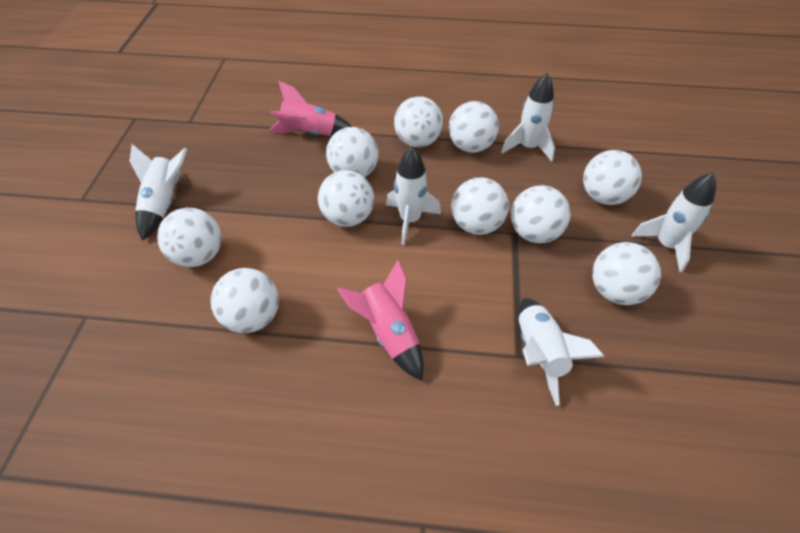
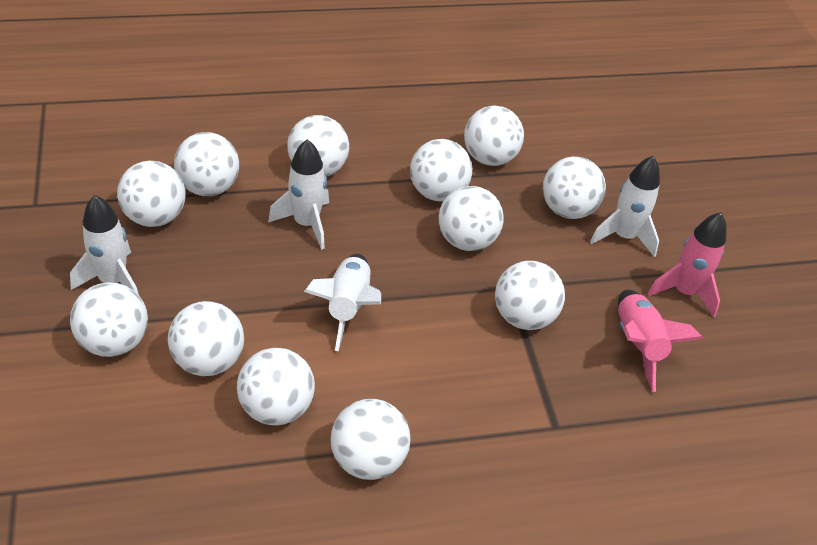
white ball: [157,208,221,267] [211,268,279,333] [318,170,374,227] [326,127,378,177] [394,96,443,147] [449,101,499,153] [451,177,509,235] [511,185,571,243] [583,150,642,205] [592,242,661,305] = 10 -> [70,282,148,357] [117,161,186,227] [168,301,244,376] [174,132,239,196] [237,347,315,425] [287,115,349,176] [330,399,410,480] [410,139,472,202] [439,186,504,251] [464,106,524,166] [495,261,565,330] [543,157,606,219] = 12
white rocket: [130,144,187,241] [386,147,441,245] [501,73,555,162] [519,298,604,406] [631,173,716,273] = 5 -> [70,195,139,295] [268,139,329,250] [304,254,381,351] [590,156,660,257] = 4

